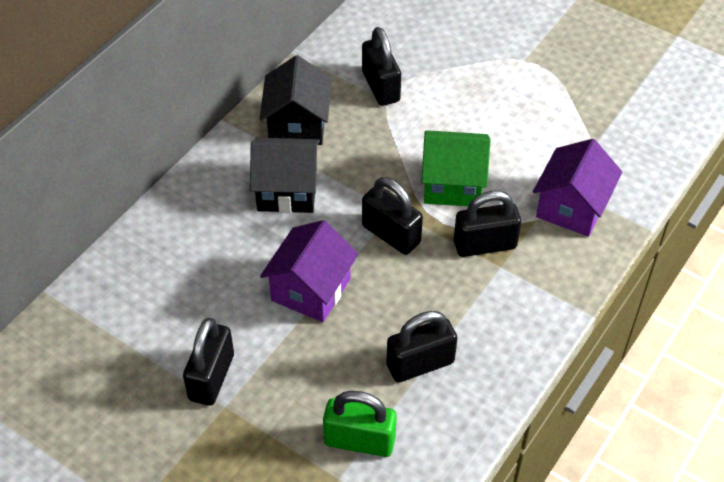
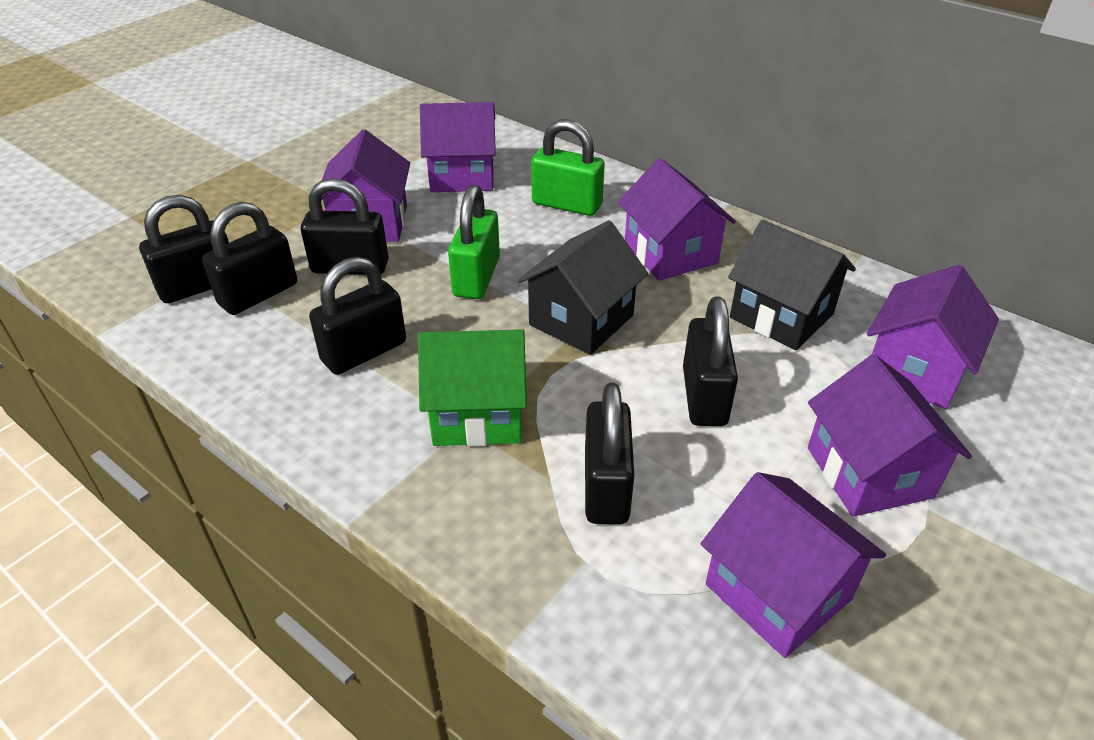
black padlock: [183,318,234,406] [362,27,401,106] [362,177,423,255] [386,311,457,382] [454,191,521,257] = 5 -> [139,195,229,303] [202,202,297,315] [301,178,389,275] [309,257,406,375] [585,382,635,524] [683,296,738,426] = 6
green padlock: [323,391,397,457] = 1 -> [448,185,500,299] [531,120,605,216] = 2
purple house: [260,220,359,322] [533,139,622,237] = 2 -> [321,130,410,242] [420,102,496,192] [618,158,736,281] [701,472,886,658] [808,354,972,517] [867,265,999,409] = 6

